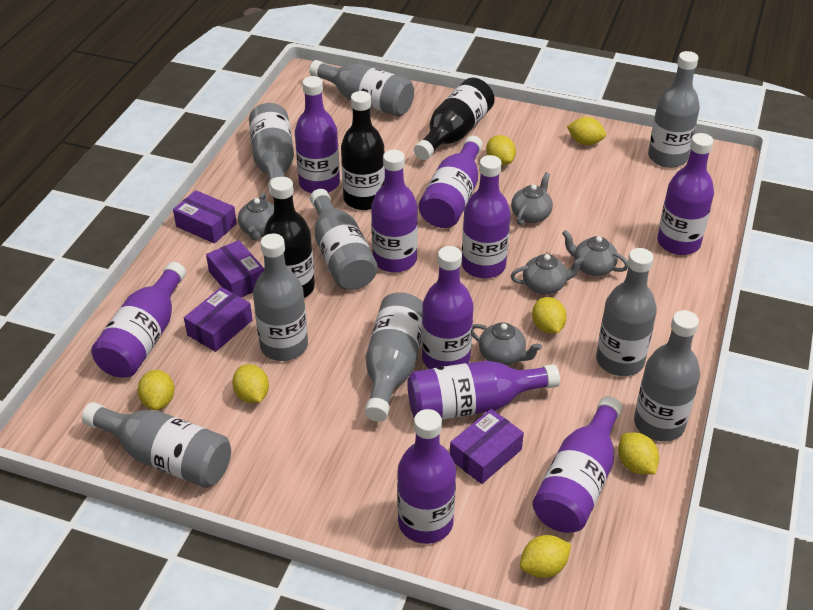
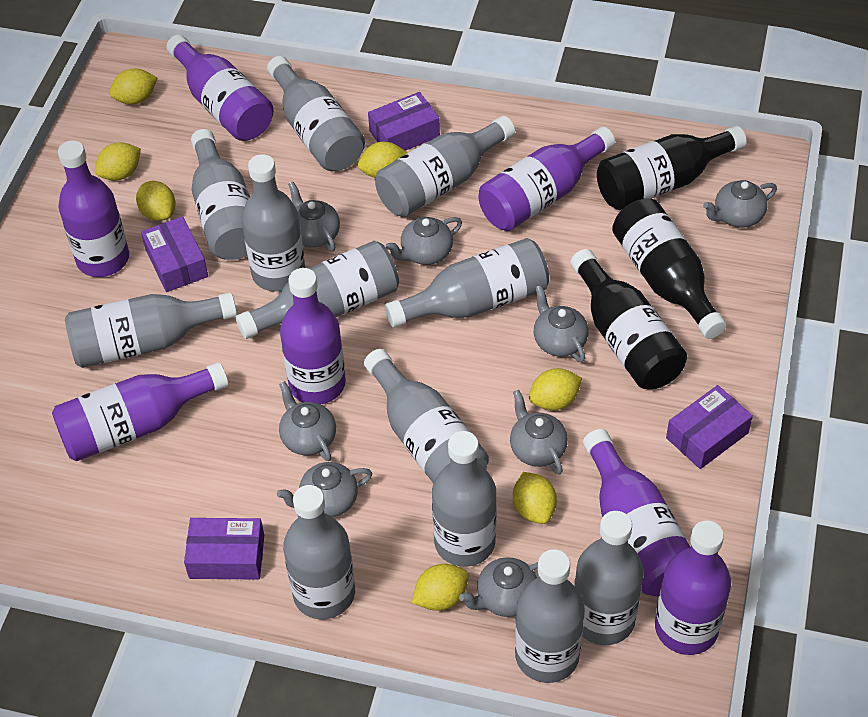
grey bottle: [82,402,231,488] [249,103,294,196] [253,233,308,361] [309,60,414,117] [310,189,378,290] [365,292,423,422] [596,248,657,376] [634,310,700,441] [648,51,700,168] = 9 -> [65,292,237,368] [191,129,250,260] [236,240,399,339] [242,154,305,292] [267,56,365,171] [283,485,355,619] [364,349,489,483] [375,116,515,217] [385,238,549,328] [432,431,497,567] [515,549,585,683] [574,511,644,645] = 12
grey teapot: [238,193,274,240] [472,322,542,365] [511,172,553,225] [511,254,585,294] [562,230,629,276] = 5 -> [277,462,372,517] [279,381,336,461] [288,182,340,251] [386,217,462,265] [459,557,539,617] [510,390,568,475] [534,285,589,362] [703,180,777,228] = 8
purple bottle: [91,262,186,377] [295,76,340,193] [371,150,418,273] [397,409,456,544] [408,360,560,420] [419,136,483,228] [422,246,474,369] [462,155,511,279] [532,396,623,533] [657,133,714,255] = 10 -> [52,362,228,461] [58,141,129,277] [166,35,273,141] [280,268,346,404] [479,127,615,231] [583,429,691,596] [655,520,731,655] = 7

